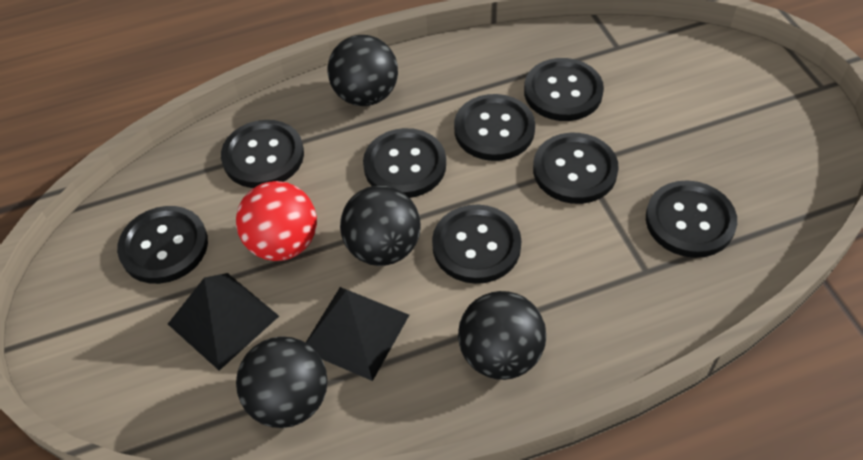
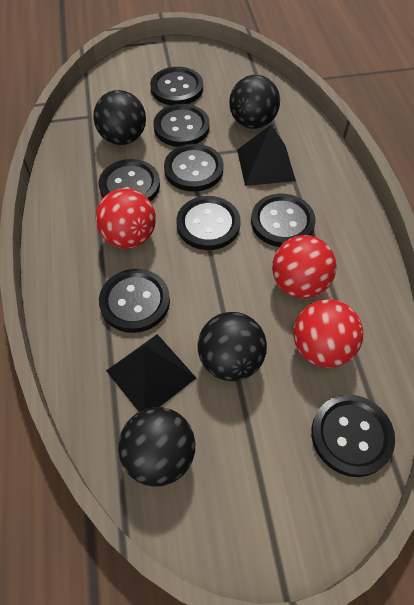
red ball: [236,181,317,261] = 1 -> [96,188,156,248] [272,235,337,299] [293,299,364,368] = 3

